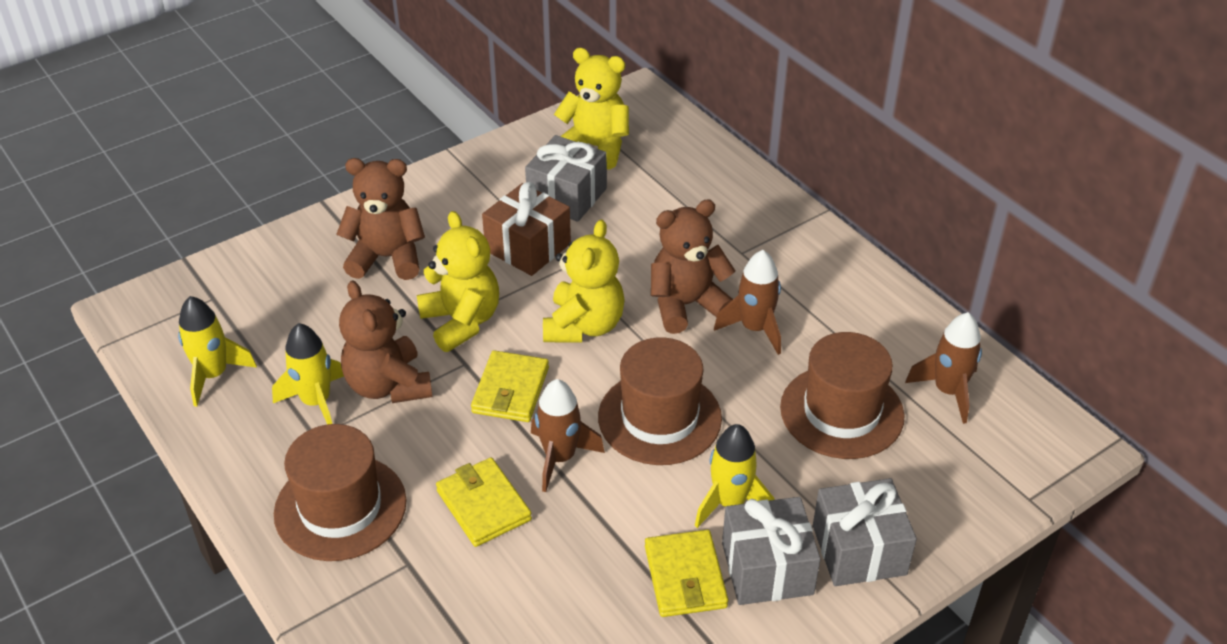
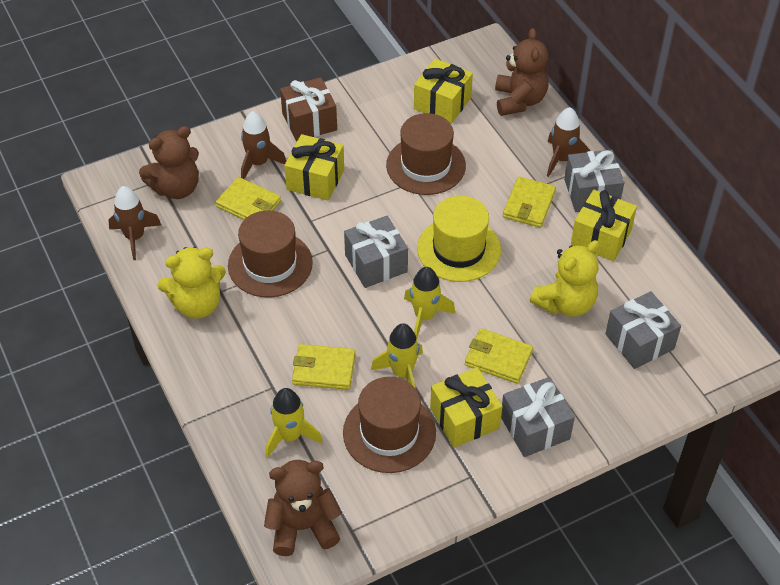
grey gift: [525,135,607,222] [722,497,821,605] [813,478,917,586] = 3 -> [344,216,408,288] [501,377,575,457] [564,149,624,212] [605,291,681,369] = 4
yellow gift: none = 0 -> [284,134,344,201] [414,58,473,124] [430,367,502,448] [571,189,637,261] = 4
yellow hat: none = 0 -> [417,196,501,282] = 1
yellow teddy bear: [417,211,499,352] [543,220,625,343] [554,48,629,170] = 3 -> [158,247,226,319] [530,240,600,317] = 2
yellow wallet: [436,458,532,547] [471,350,549,422] [645,530,728,617] = 3 -> [216,177,281,220] [292,344,356,390] [465,329,533,384] [503,177,556,228] = 4

